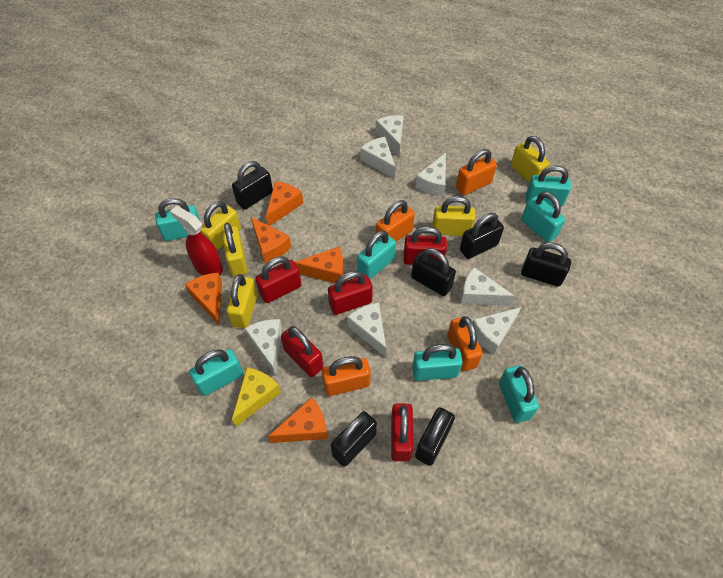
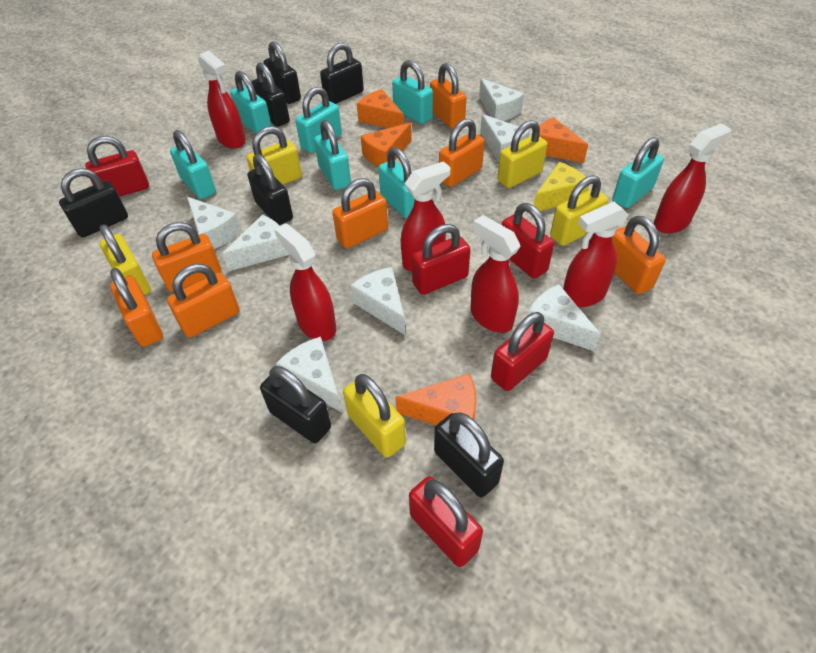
black padlock: [232,161,273,210] [331,411,377,467] [411,248,456,296] [415,407,455,466] [460,213,504,259] [521,242,571,287] = 6 -> [59,168,128,237] [247,154,293,225] [252,62,290,127] [260,366,331,443] [263,41,301,104] [320,43,364,104] [434,412,504,497] = 7
orange cheese: [185,273,222,325] [251,217,291,264] [266,181,303,226] [268,397,328,443] [295,247,344,283] = 5 -> [357,89,404,128] [361,123,412,167] [395,373,476,425] [539,117,588,163] = 4
orange padlock: [322,356,371,396] [376,200,415,242] [447,316,483,371] [456,149,497,195] = 4 -> [110,268,163,347] [152,222,221,292] [167,264,240,338] [332,178,388,248] [430,63,466,129] [439,118,485,187] [612,216,665,294] = 7
red spray bottle: [170,206,223,276] = 1 -> [198,51,246,149] [274,223,336,341] [401,161,451,272] [470,215,521,333] [563,202,629,308] [654,124,731,234] = 6

